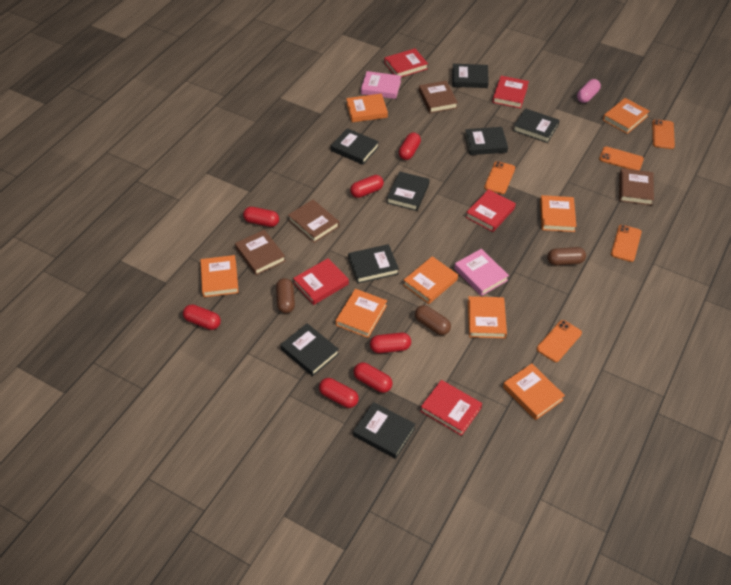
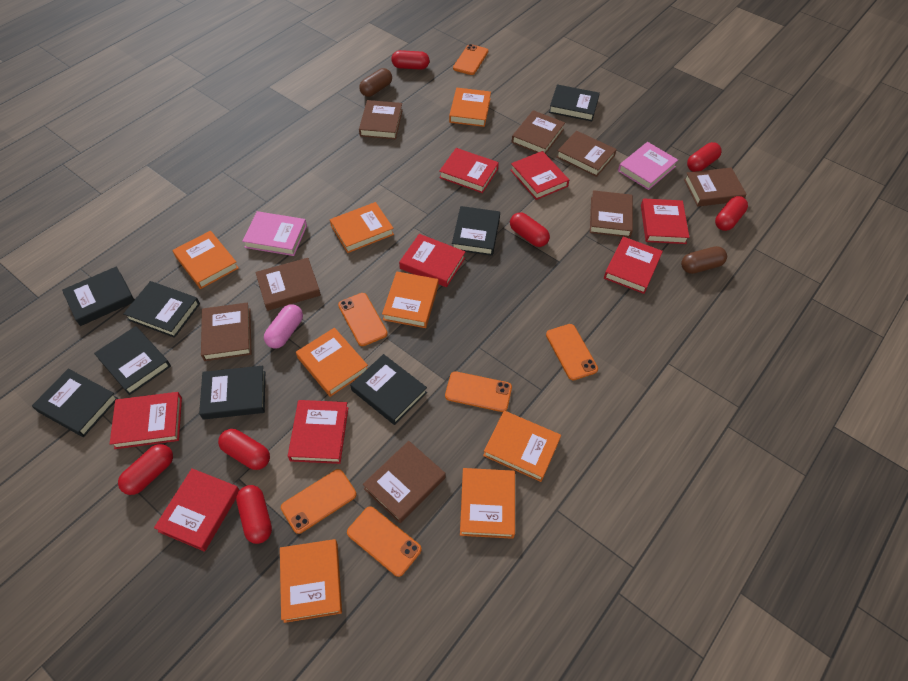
brown book: [235,230,285,275] [288,200,339,243] [419,81,458,113] [619,168,654,205] = 4 -> [201,302,251,361] [255,258,321,311] [359,100,403,139] [363,441,445,523] [512,110,565,154] [556,131,617,177] [590,190,633,238] [684,168,747,207] = 8
brown capsule: [276,278,295,313] [415,305,451,335] [547,247,586,265] = 3 -> [359,68,392,97] [681,246,727,274] = 2
orange phone: [484,161,515,194] [537,320,582,362] [599,146,644,171] [611,225,642,262] [652,119,675,149] = 5 -> [281,469,356,534] [338,293,388,346] [347,506,421,577] [445,371,512,412] [453,44,488,75] [546,324,598,380] = 6
red book: [293,258,349,305] [384,48,428,77] [420,380,482,436] [466,189,516,232] [492,76,529,109] = 5 -> [110,392,182,449] [154,468,240,552] [288,400,348,464] [399,234,465,287] [439,148,499,193] [510,151,569,200] [604,237,663,294] [641,199,689,244] = 8

